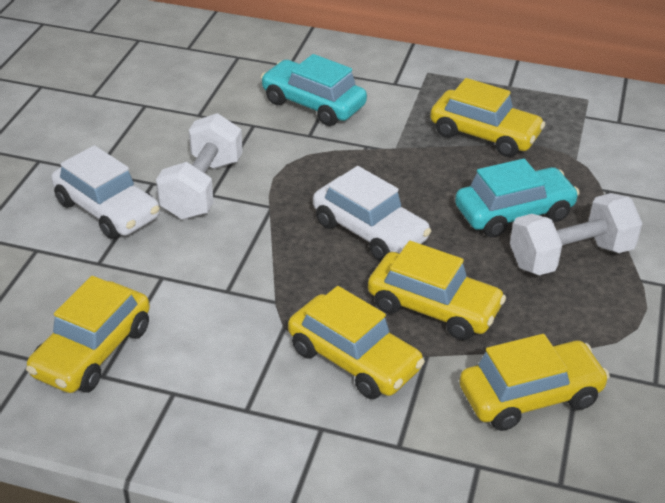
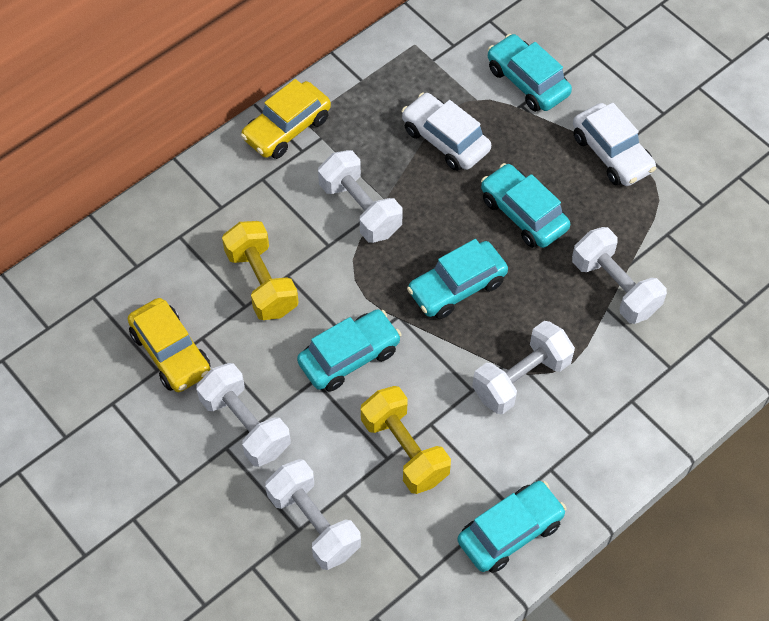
turquoise car: [261,54,367,126] [455,159,580,238] = 2 -> [297,309,402,391] [407,239,508,319] [457,481,567,573] [481,163,570,248] [487,34,572,112] = 5
white dumbbell: [156,113,243,220] [510,193,642,275] = 2 -> [196,363,290,467] [265,459,361,570] [318,150,403,243] [472,321,575,414] [572,227,667,324] = 5
yellow car: [26,276,150,393] [288,286,425,399] [368,241,506,340] [430,78,545,157] [459,334,610,431] = 5 -> [128,298,211,392] [241,79,331,159] = 2
yellow dumbbell: none = 0 -> [222,221,299,320] [361,386,451,494] = 2

